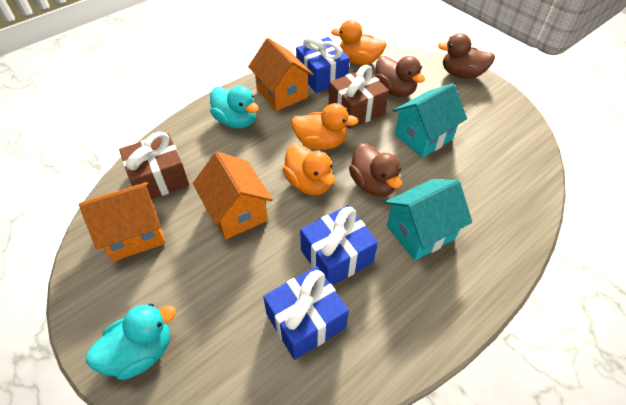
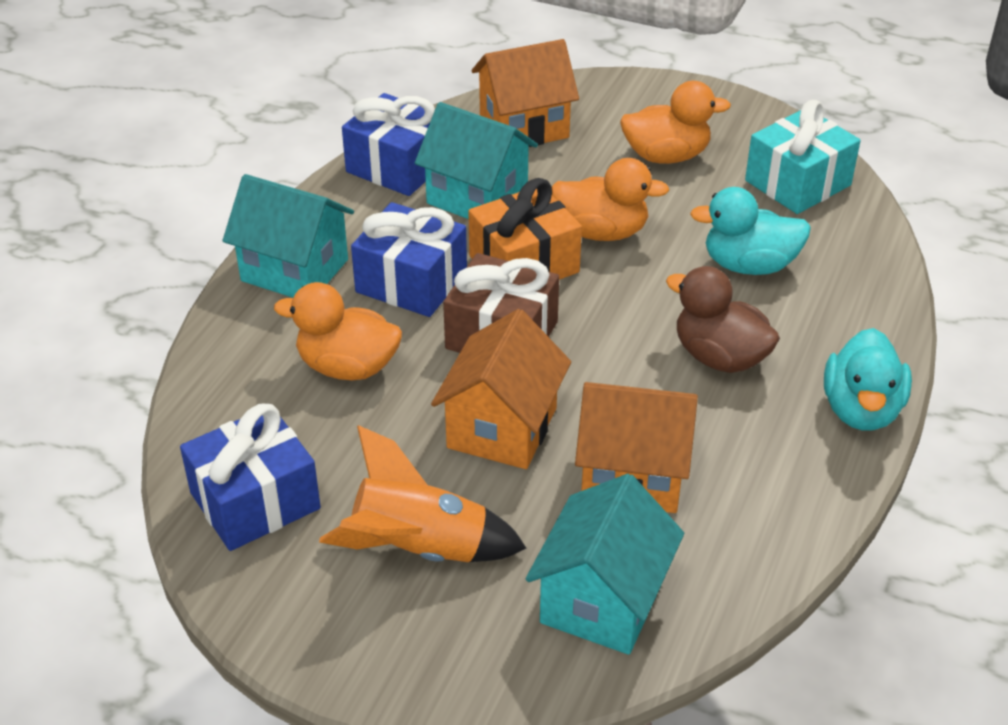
brown duck: [349,143,402,197] [375,56,425,97] [438,33,495,79] = 3 -> [666,266,780,373] = 1
brown gift: [119,132,189,199] [329,65,389,129] = 2 -> [443,253,559,353] = 1
orange gift: none = 0 -> [468,178,582,280] = 1
orange rocket: none = 0 -> [319,425,527,562] = 1
turquoise gift: none = 0 -> [745,100,861,214] = 1
turquoise house: [385,179,472,261] [393,83,467,158] = 2 -> [223,174,354,298] [415,102,538,219] [526,474,684,655] = 3

